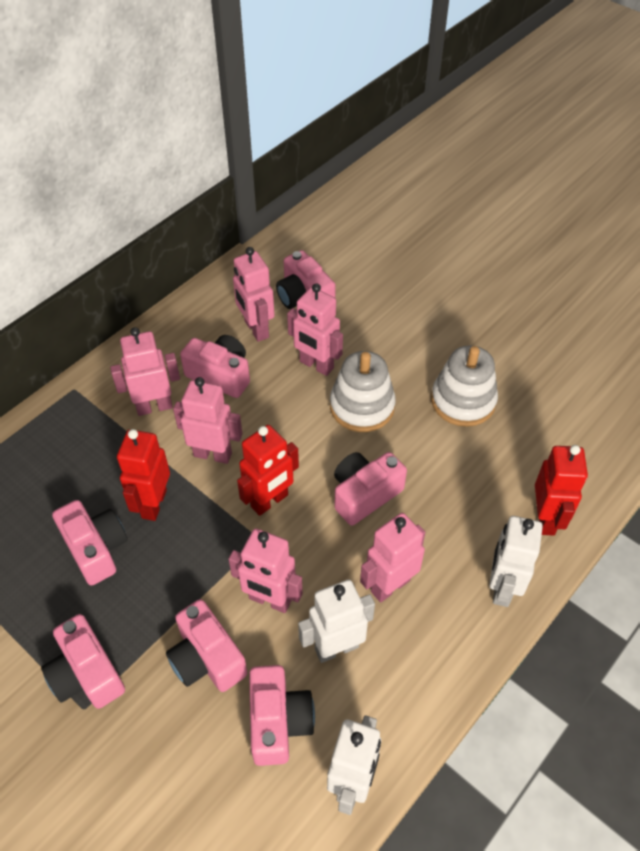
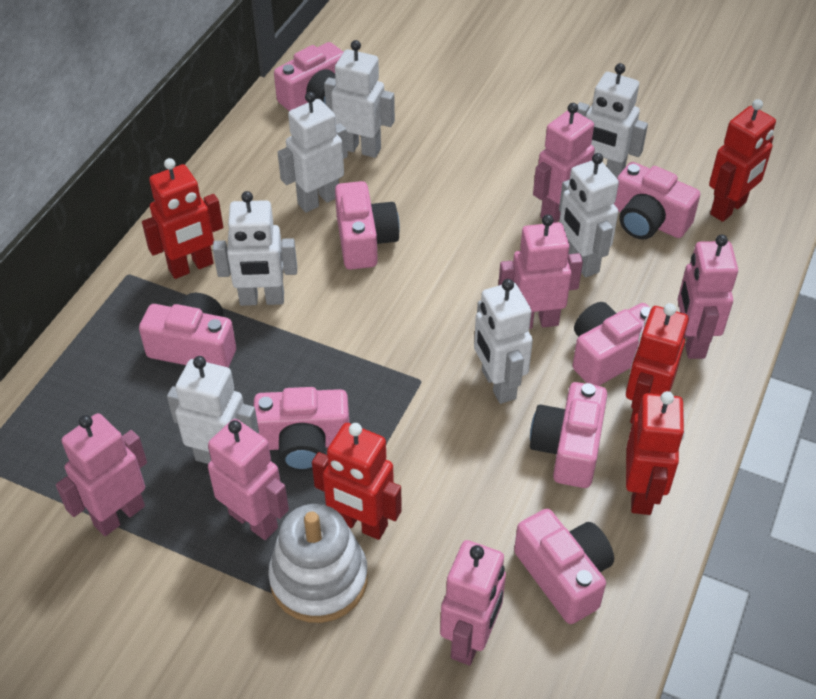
pink camera: [41,614,125,709] [52,500,128,586] [166,599,248,692] [180,335,250,398] [249,665,315,766] [276,250,336,309] [334,452,407,526] = 7 -> [139,293,236,368] [254,387,349,472] [274,42,343,111] [335,181,400,270] [514,509,614,624] [530,382,607,488] [573,302,651,386] [614,162,700,240] = 8
red robot: [117,429,170,521] [237,425,299,516] [535,445,588,536] = 3 -> [142,158,223,279] [312,423,402,540] [626,303,689,424] [626,391,685,515] [709,99,776,222] = 5
white robot: [298,580,375,663] [327,715,381,815] [489,516,543,607] = 3 -> [167,356,259,464] [213,191,297,306] [278,92,348,213] [324,40,395,158] [474,279,533,404] [559,153,619,277] [577,63,648,178] = 7
white stacking toy: [330,351,396,432] [431,345,498,427] = 2 -> [268,504,368,623] = 1

